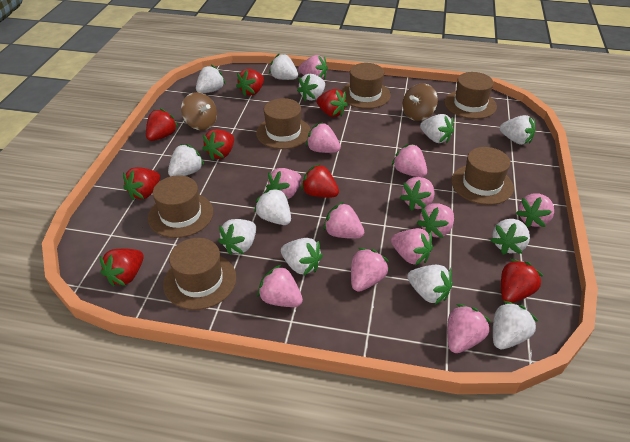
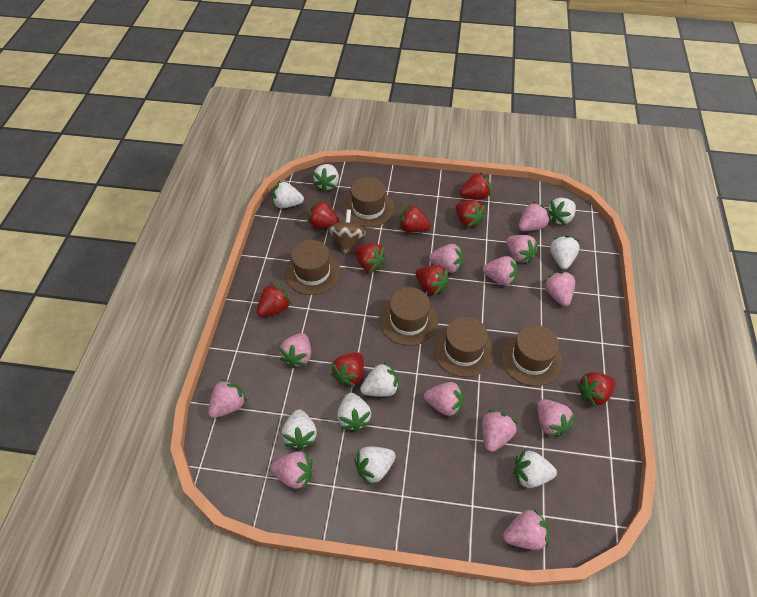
brown hat: [148,175,213,238] [163,238,236,310] [256,98,311,149] [341,63,391,109] [444,72,497,119] [451,147,514,205] = 6 -> [285,240,340,295] [343,177,394,227] [379,287,438,346] [433,317,494,377] [500,325,562,386] = 5
brown spinning top: [181,92,217,130] [402,83,438,121] = 2 -> [328,209,366,253] = 1
red strawberry: [100,249,144,286] [123,167,160,200] [146,108,178,141] [202,129,234,160] [236,69,264,96] [301,164,339,197] [317,89,348,117] [501,259,543,303] = 8 -> [257,283,292,317] [307,200,340,228] [331,352,364,387] [355,243,387,273] [399,204,431,232] [415,265,449,296] [456,200,485,228] [460,172,491,200] [577,372,616,408] = 9
white strawberry: [168,144,204,176] [196,65,226,93] [218,219,256,255] [254,188,291,225] [269,54,298,80] [281,238,323,276] [297,74,325,101] [407,265,453,305] [420,114,454,143] [490,219,530,255] [493,301,538,349] [500,115,535,145] = 12 -> [272,181,304,208] [282,409,317,450] [313,164,339,192] [337,393,371,432] [354,447,396,486] [360,362,399,397] [514,450,557,488] [547,198,576,225] [550,236,580,269] = 9

